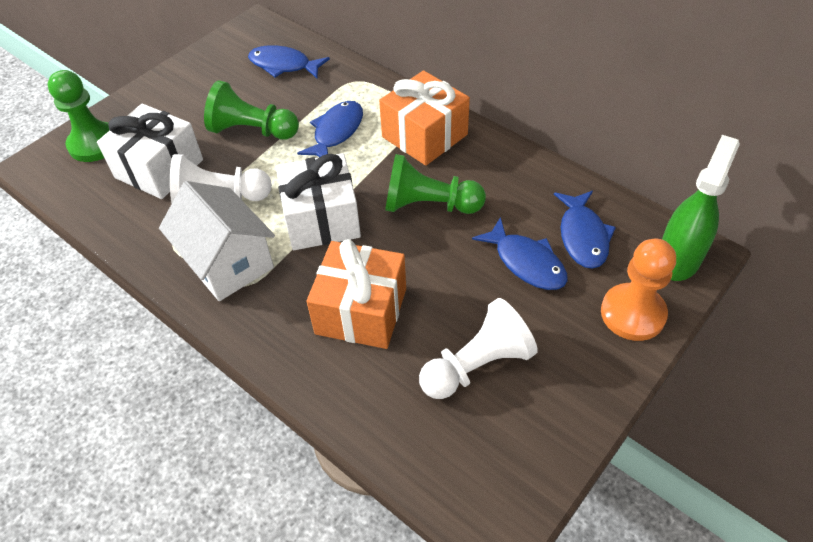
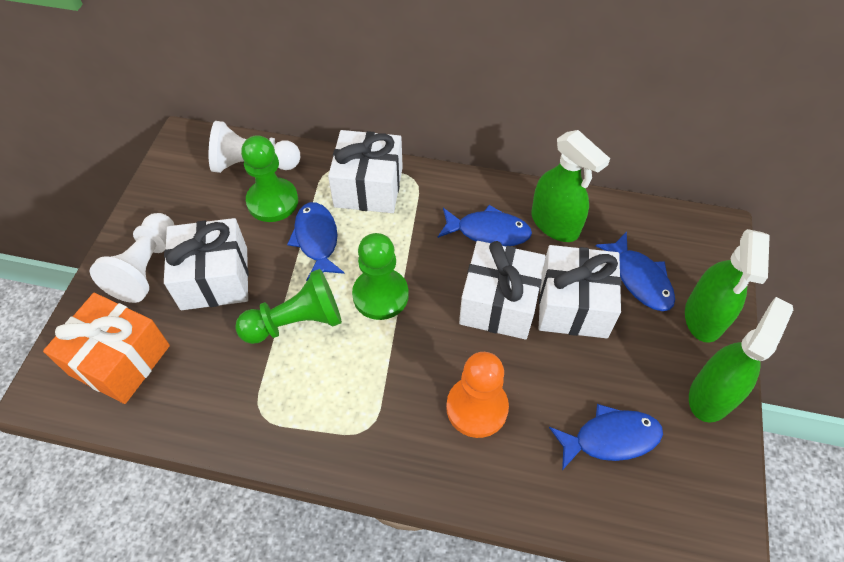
green spray bottle: [662,135,740,281] = 1 -> [531,130,610,242] [685,229,770,343] [689,297,793,423] = 3
orange gift: [306,239,406,349] [379,70,470,166] = 2 -> [43,293,170,404] = 1
white gift: [97,104,203,199] [276,153,361,250] = 2 -> [164,218,249,310] [328,130,403,213] [459,241,546,339] [539,245,621,338] = 4
white house: [159,181,275,301] = 1 -> none = 0

